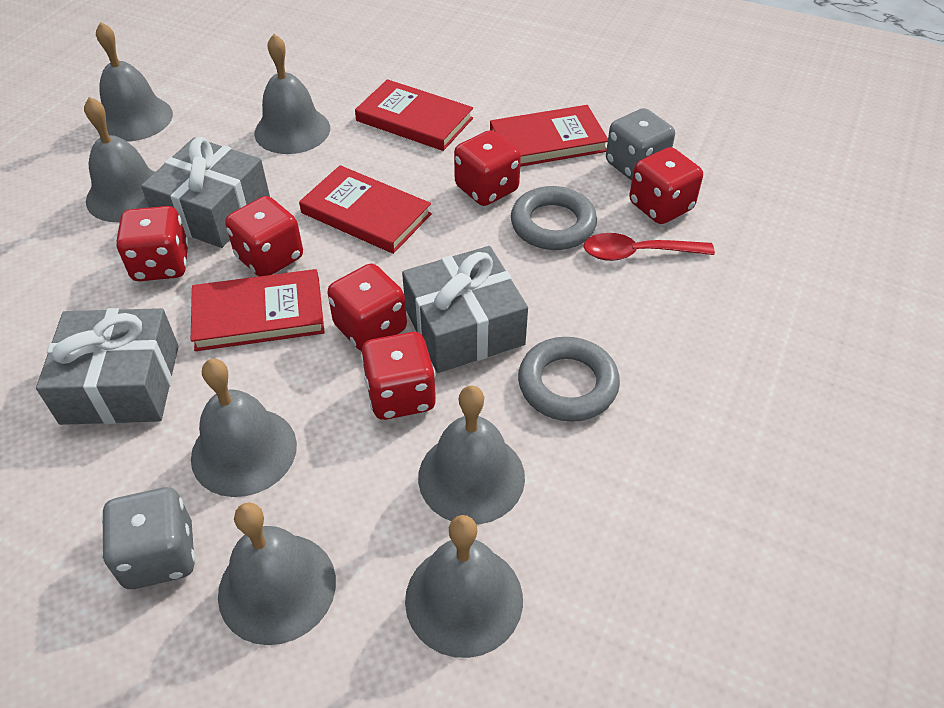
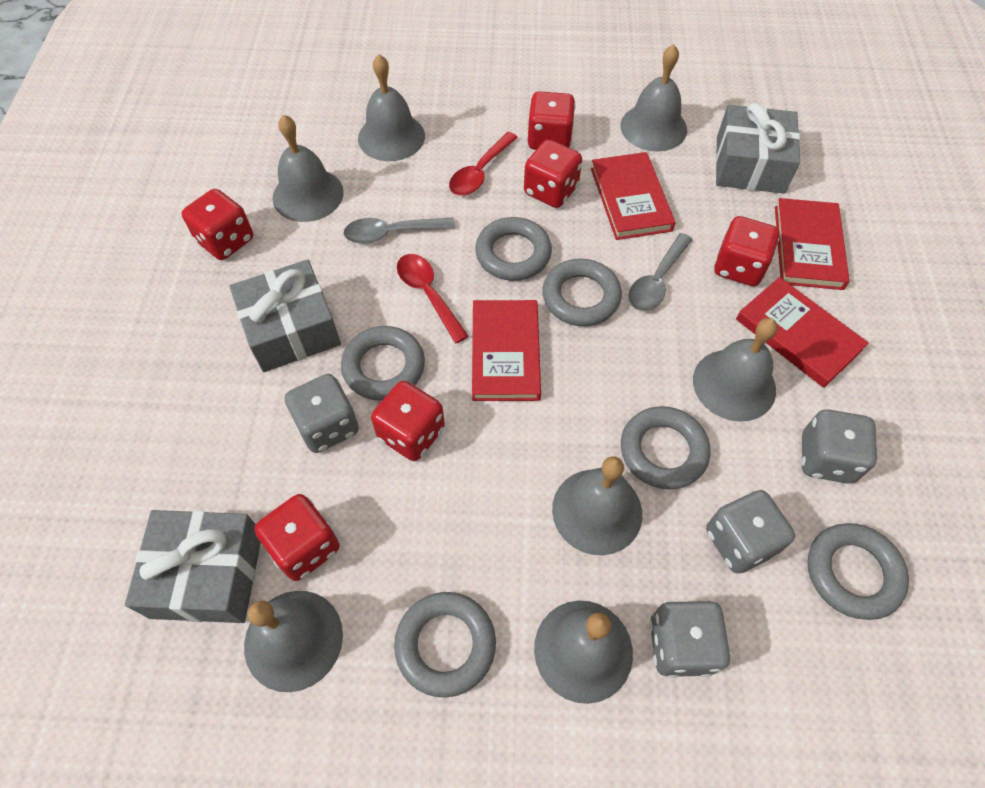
grey dice: [101,487,196,589] [606,108,675,180] = 2 -> [285,374,359,453] [649,601,731,678] [706,490,795,573] [801,409,877,484] = 4
grey ring: [511,186,597,250] [518,337,620,422] = 2 -> [341,326,425,401] [394,592,496,698] [475,217,552,281] [542,259,622,326] [621,406,710,489] [807,523,909,620] = 6
grey spoon: none = 0 -> [343,218,455,244] [628,233,693,311] = 2
red spoon: [584,233,715,261] = 1 -> [397,254,469,343] [449,132,518,196] = 2

